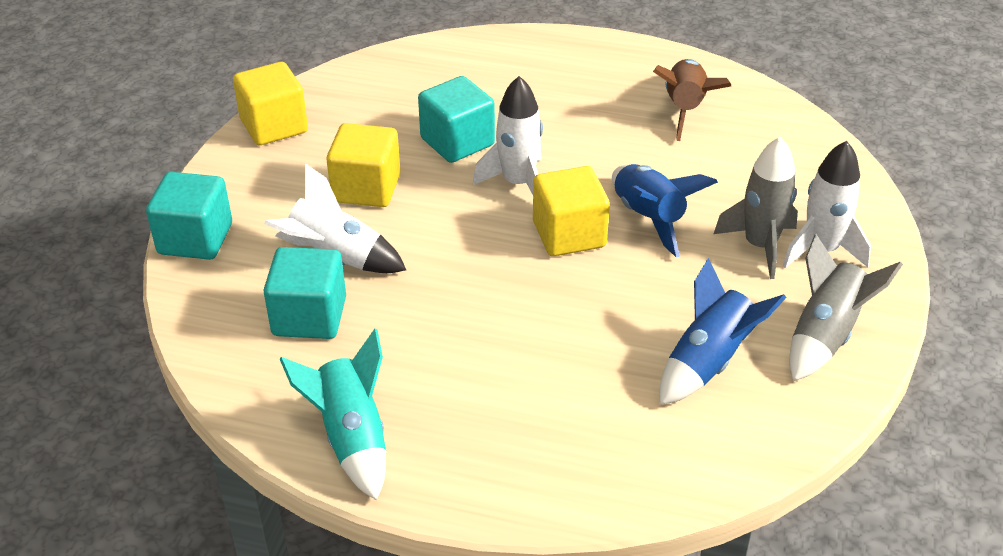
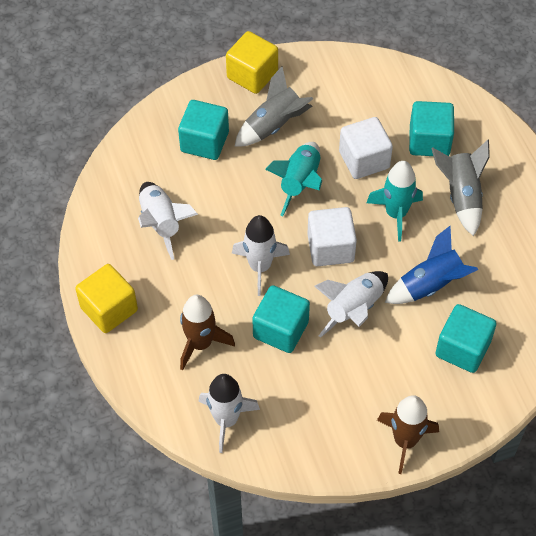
blue rocket: [612,164,718,257] [659,258,787,405] = 2 -> [385,226,478,304] = 1
brown rocket: [653,59,731,141] = 1 -> [180,295,235,370] [377,395,439,474] = 2
turquoise cube: [146,172,232,260] [263,247,346,339] [418,76,495,163] = 3 -> [178,100,229,160] [252,285,310,353] [409,101,454,156] [435,304,497,373] = 4
turquoise rocket: [280,329,386,500] = 1 -> [265,142,322,216] [366,161,423,242] = 2
white cube: none = 0 -> [307,207,357,266] [339,117,393,179] = 2
white rocket: [264,163,406,273] [473,76,543,195] [783,141,871,268] = 3 -> [138,182,198,260] [199,374,260,453] [232,215,290,296] [314,271,388,338] = 4
yellow cube: [233,62,308,145] [326,123,401,207] [533,166,610,256] = 3 -> [75,264,138,333] [226,31,278,94] = 2

